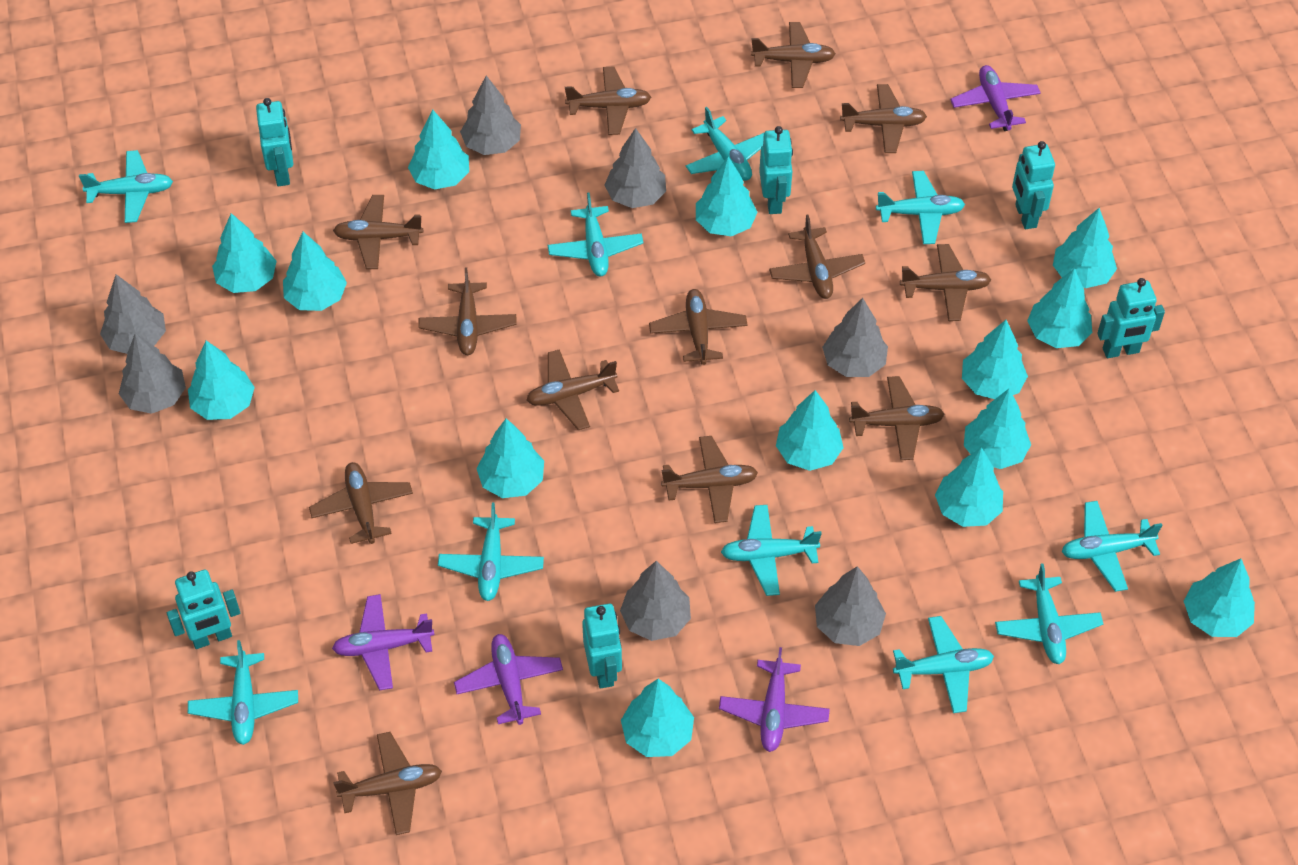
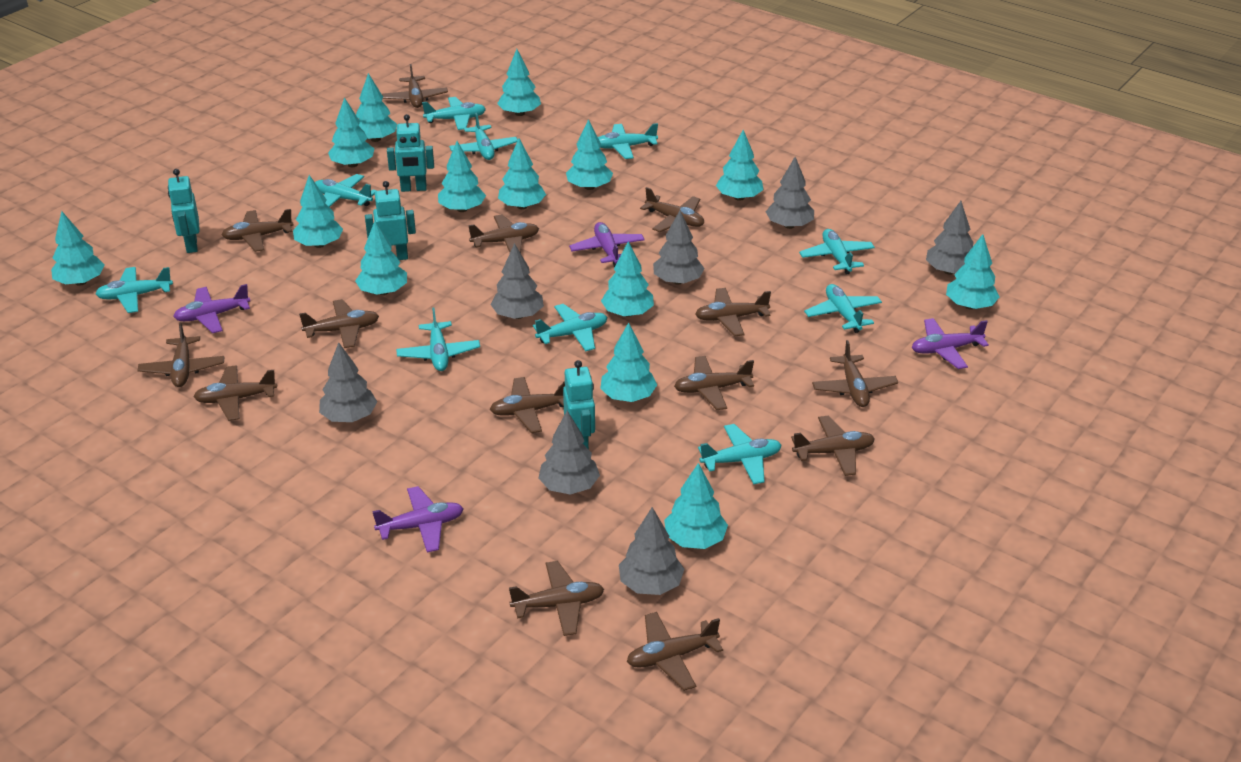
brown plane: [309,462,413,544] [333,195,423,269] [333,732,442,835] [418,268,516,355] [526,349,619,430] [565,66,651,135] [649,289,747,365] [661,436,758,523] [751,22,836,88] [769,214,865,299] [840,84,927,153] [849,376,944,460] [900,244,991,321] = 13 -> [137,322,224,387] [194,365,277,421] [222,209,294,252] [299,299,379,348] [382,64,448,108] [468,215,539,253] [490,377,565,433] [509,561,604,636] [627,612,723,691] [640,187,704,232] [674,356,754,410] [695,288,771,336] [791,416,875,476] [812,340,898,407] = 14
turquoise robot: [167,570,240,649] [256,98,293,186] [582,604,622,689] [759,126,793,214] [1012,141,1055,229] [1097,278,1165,358] = 6 -> [168,169,200,253] [365,181,416,260] [387,114,434,192] [563,360,595,449] = 4

